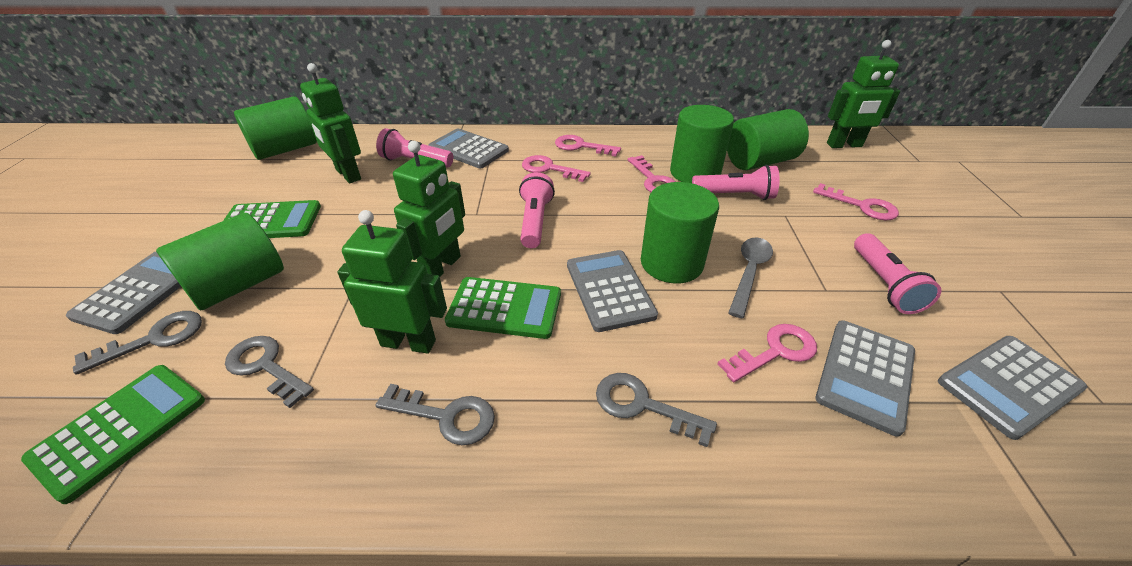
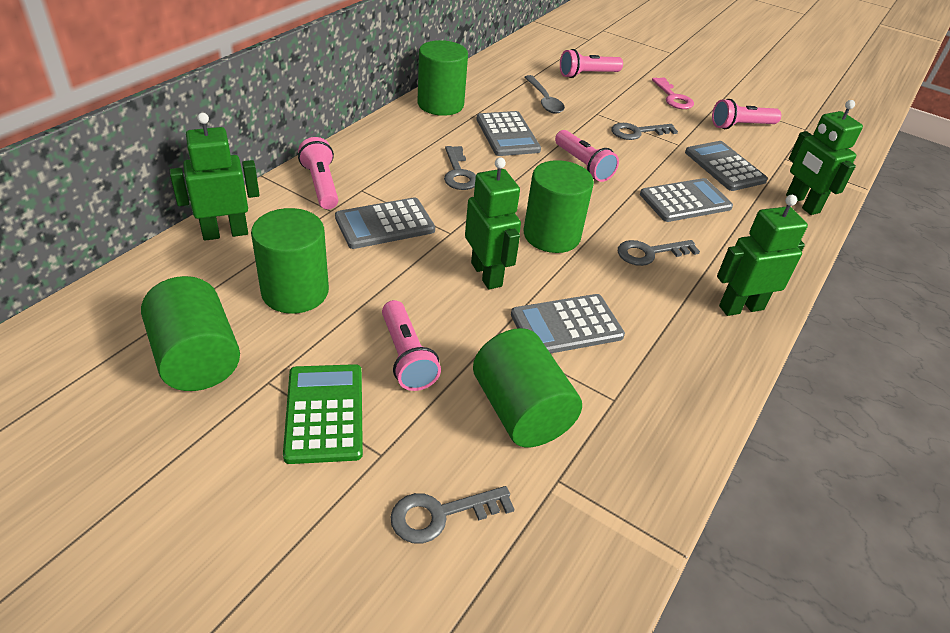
green calculator: [21,365,205,504] [223,200,321,238] [445,277,561,339] = 3 -> [283,364,363,464] = 1
pink flashlight: [376,128,453,168] [519,172,555,248] [692,165,780,200] [854,233,942,314] = 4 -> [298,137,338,209] [382,300,441,391] [555,130,619,182] [560,49,623,78] [712,99,781,129] = 5
pink key: [522,155,591,182] [555,135,621,157] [628,155,676,192] [717,324,817,382] [813,183,899,220] = 5 -> [652,77,694,109] = 1

